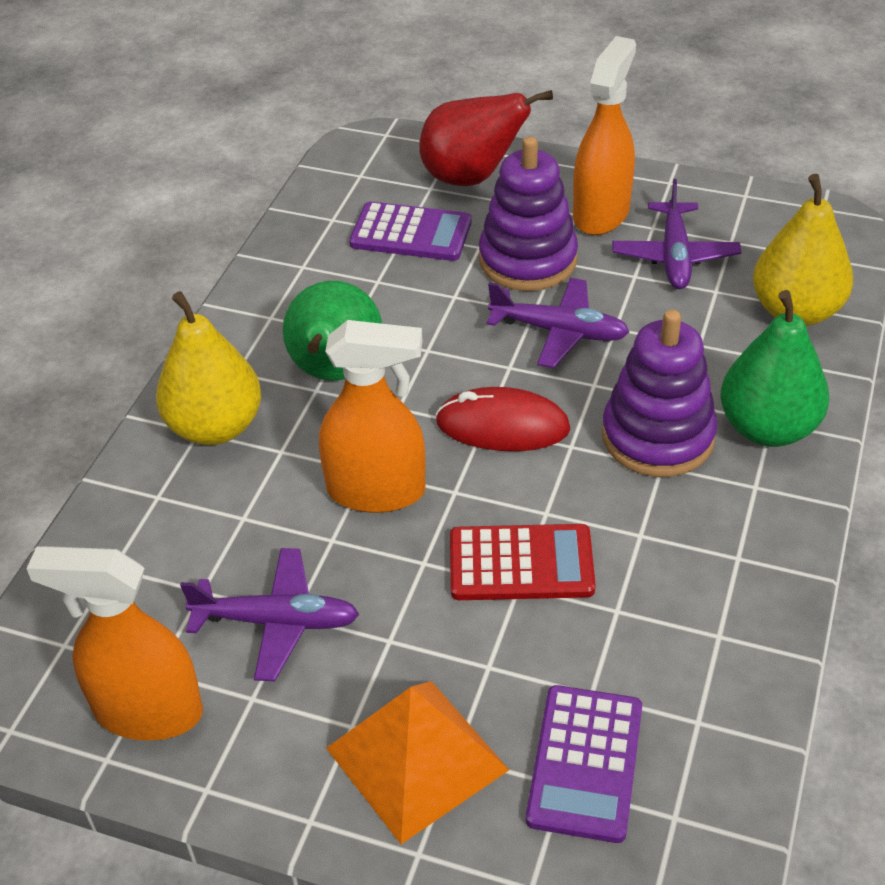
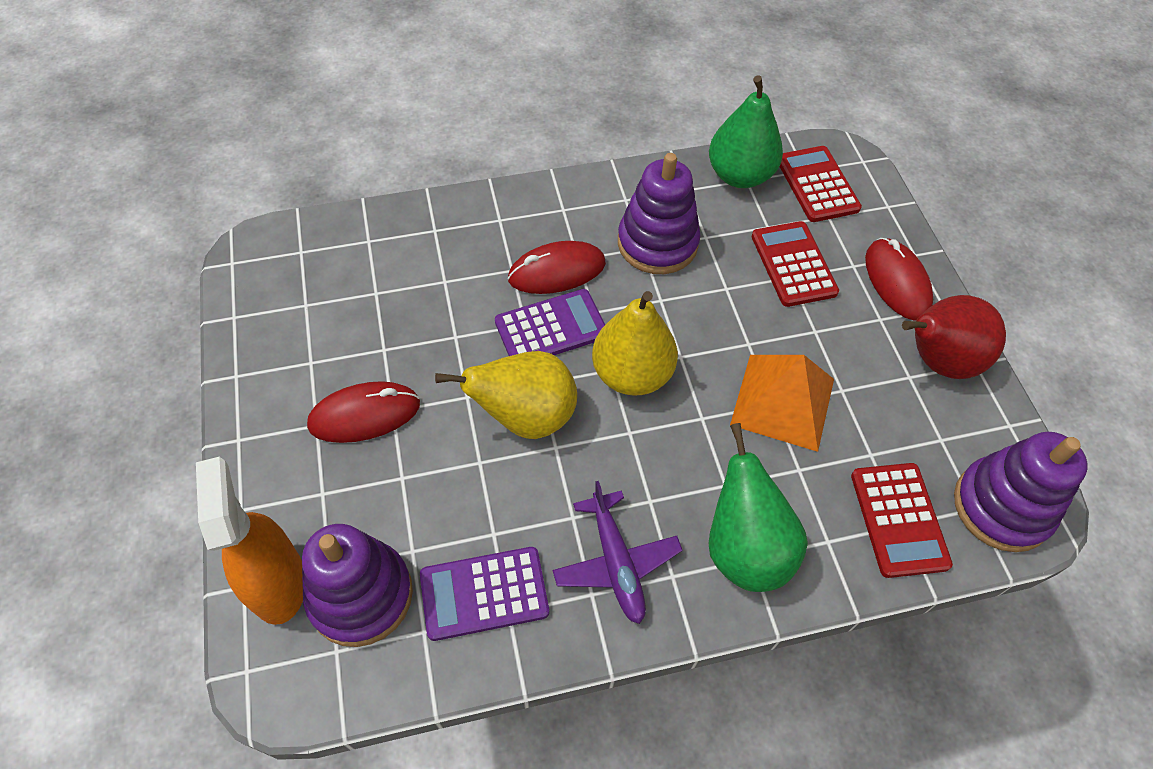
orange spray bottle: [26,546,203,741] [319,320,426,513] [573,36,636,235] = 3 -> [196,457,303,625] = 1
purple plane: [180,548,359,681] [487,278,629,368] [612,179,741,289] = 3 -> [552,481,683,624] = 1
purple stacking toy: [479,136,578,291] [602,310,717,477] = 2 -> [302,524,413,647] [618,153,701,274] [954,432,1088,552] = 3
red calculator: [450,524,596,600] = 1 -> [751,221,839,307] [780,146,862,222] [851,463,953,578] = 3
red mouse: [435,387,570,451] = 1 -> [307,381,420,443] [508,241,606,294] [865,238,933,321] = 3

